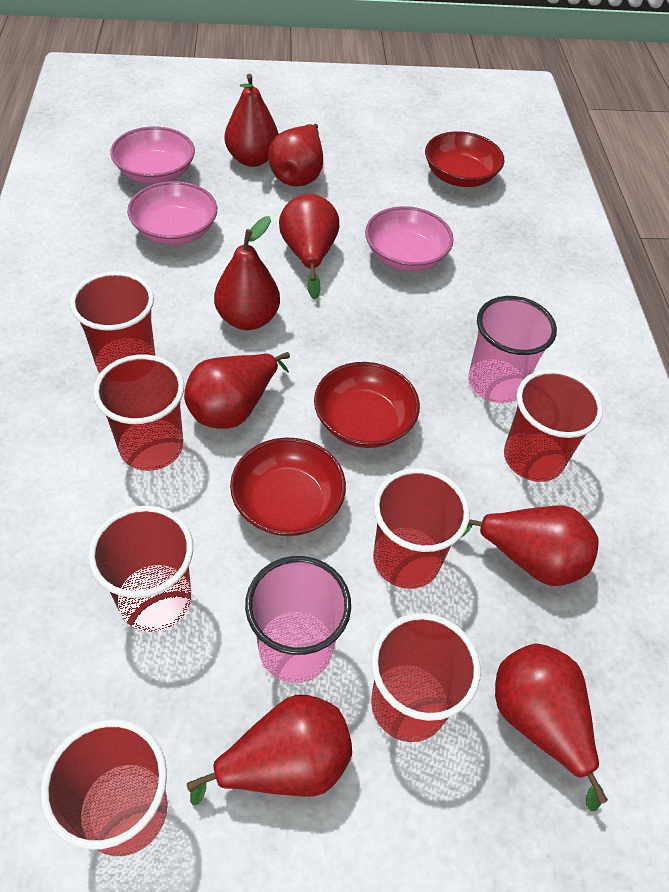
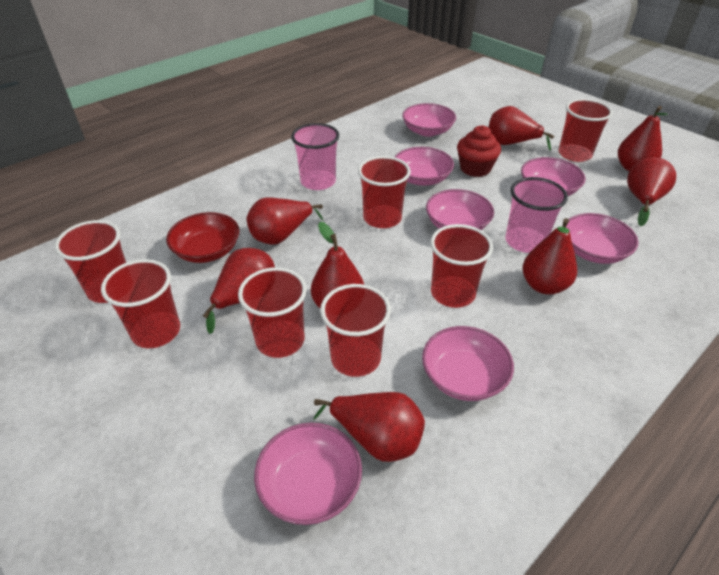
pink bowl: [110,126,195,184] [127,181,217,245] [365,206,454,271] = 3 -> [254,423,362,525] [395,147,454,186] [402,103,456,137] [422,326,514,401] [426,189,494,230] [521,157,586,196] [566,213,639,264] = 7
red bowl: [230,437,346,536] [314,362,420,448] [425,131,504,187] = 3 -> [166,212,239,263] = 1
red cupcake: none = 0 -> [457,125,501,177] = 1

